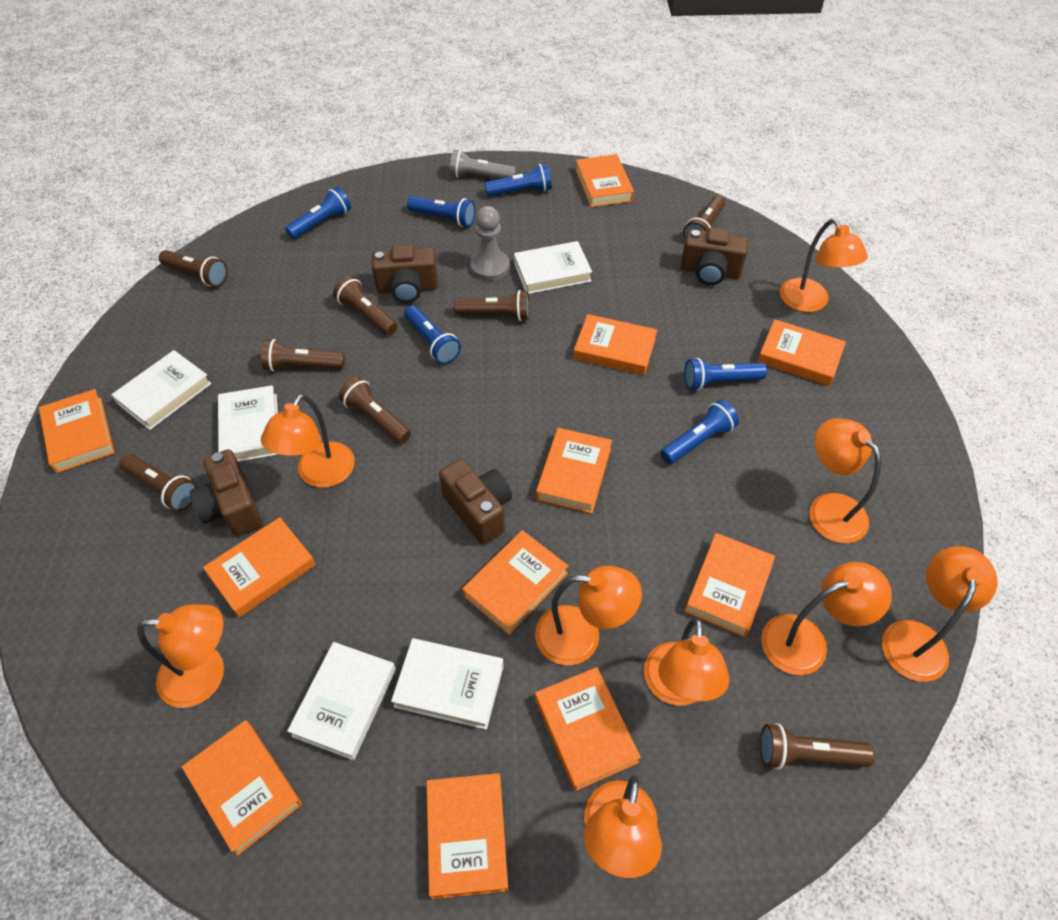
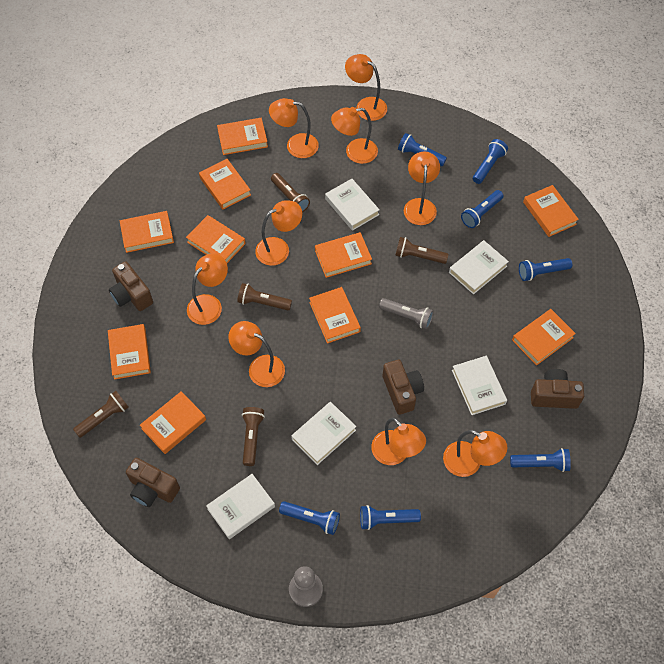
blue flashlight: [285,187,351,239] [404,306,461,364] [407,196,475,227] [484,163,552,196] [661,400,739,464] [684,358,767,391] = 6 -> [279,501,340,535] [360,505,421,530] [398,133,447,166] [461,190,503,228] [473,139,508,184] [510,448,571,472] [519,258,572,281] = 7
brown flashlight: [119,454,197,511] [159,250,228,287] [261,339,345,371] [333,276,397,335] [339,377,411,444] [454,290,530,321] [683,196,725,239] [760,723,875,770] = 8 -> [73,391,129,438] [237,283,292,310] [242,407,265,466] [271,173,310,212] [395,237,448,264] = 5
orange book: [39,389,114,473] [182,720,302,856] [203,517,316,617] [427,773,508,899] [462,530,569,635] [535,667,641,791] [536,428,612,513] [573,314,657,375] [575,154,634,207] [685,533,775,637] [757,319,846,386] = 11 -> [108,324,151,380] [120,211,174,253] [140,391,206,454] [186,215,246,263] [199,159,251,209] [217,118,268,155] [309,287,361,344] [315,232,372,278] [512,309,576,366] [523,185,579,237] = 10

